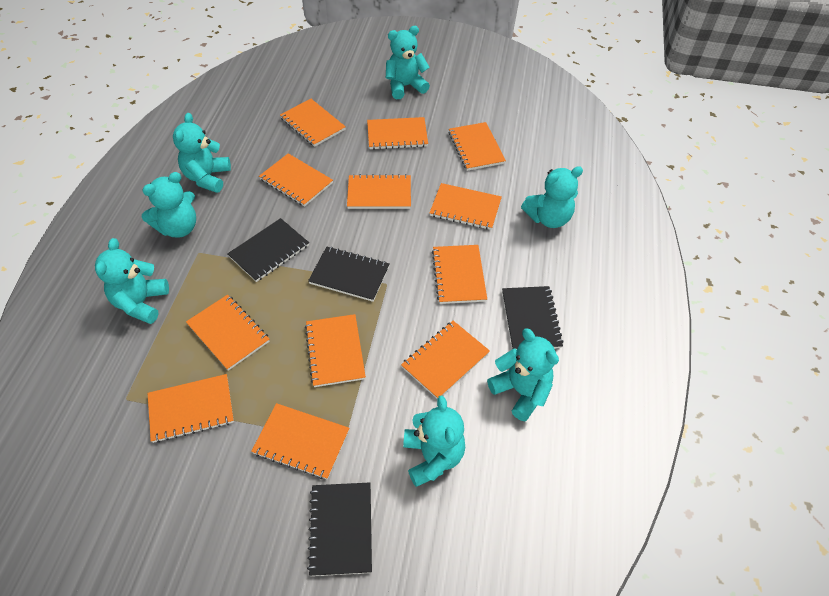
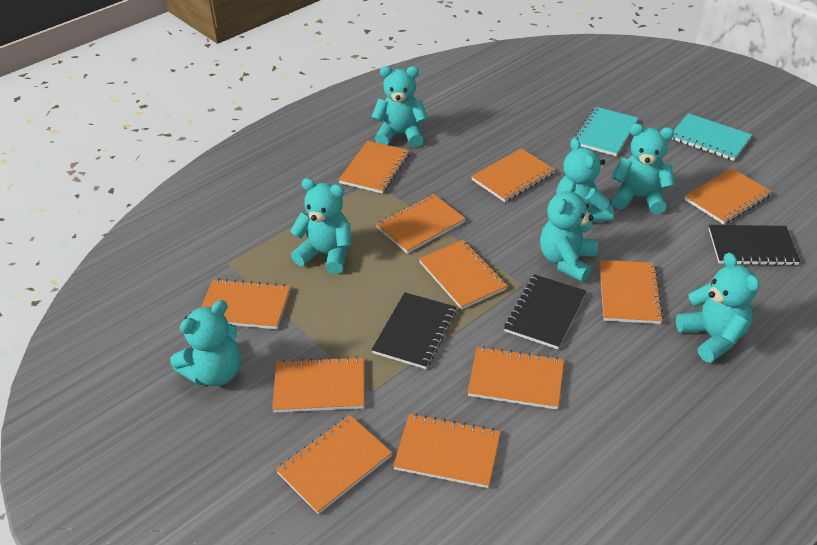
black notebook: [227,218,309,282] [307,482,372,576] [308,246,390,302] [502,286,563,350] = 4 -> [372,292,457,369] [504,274,586,349] [709,225,800,266] = 3
orange notebook: [148,374,234,443] [186,295,270,371] [251,403,349,480] [259,153,333,207] [280,99,346,147] [305,314,366,387] [347,174,411,209] [367,117,428,149] [401,321,490,399] [430,183,502,230] [432,245,487,304] [449,122,506,171] = 12 -> [201,278,290,329] [272,356,364,413] [276,415,392,514] [339,141,410,194] [376,194,466,254] [393,413,501,488] [419,240,508,310] [467,346,564,410] [471,148,555,202] [599,260,664,324] [684,168,772,225] = 11
turquoise notebook: none = 0 -> [574,107,638,156] [672,113,752,161] = 2

